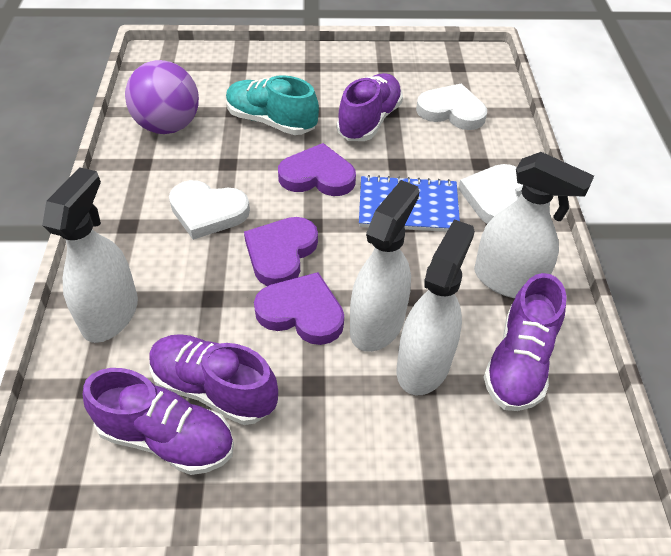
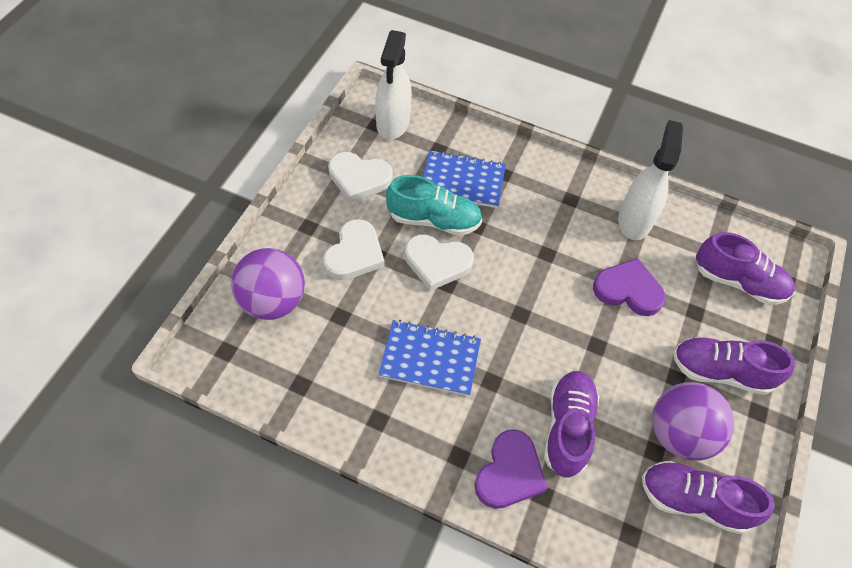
blue notebook: [359,175,460,232] = 1 -> [378,320,481,396] [423,150,506,208] = 2
purple ball: [125,60,199,134] = 1 -> [231,248,305,320] [652,382,734,461] = 2
purple heart: [244,217,318,286] [254,272,344,345] [278,143,356,196] = 3 -> [475,429,548,509] [593,258,666,316] = 2
white spray bottle: [42,167,138,343] [350,180,419,352] [397,219,475,395] [474,152,594,298] = 4 -> [375,30,412,140] [618,120,683,240] = 2

